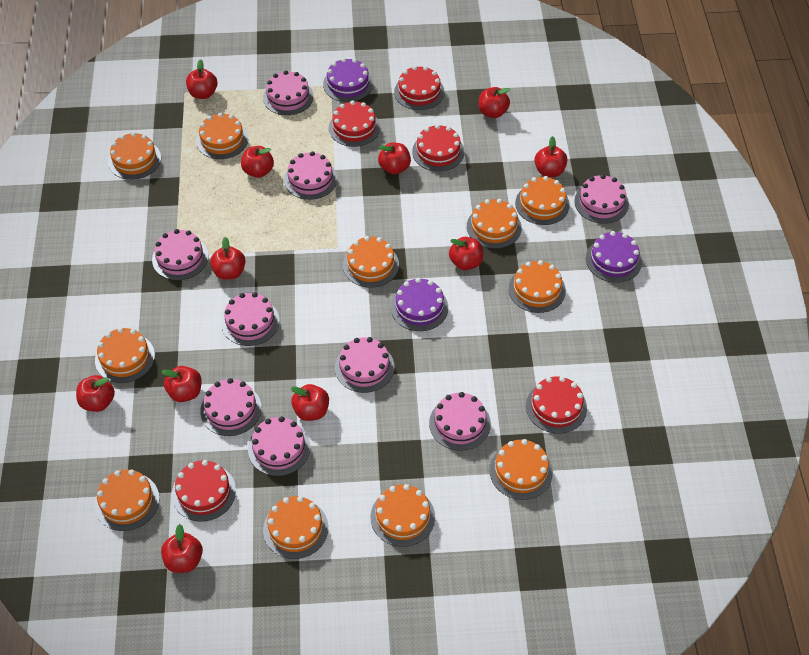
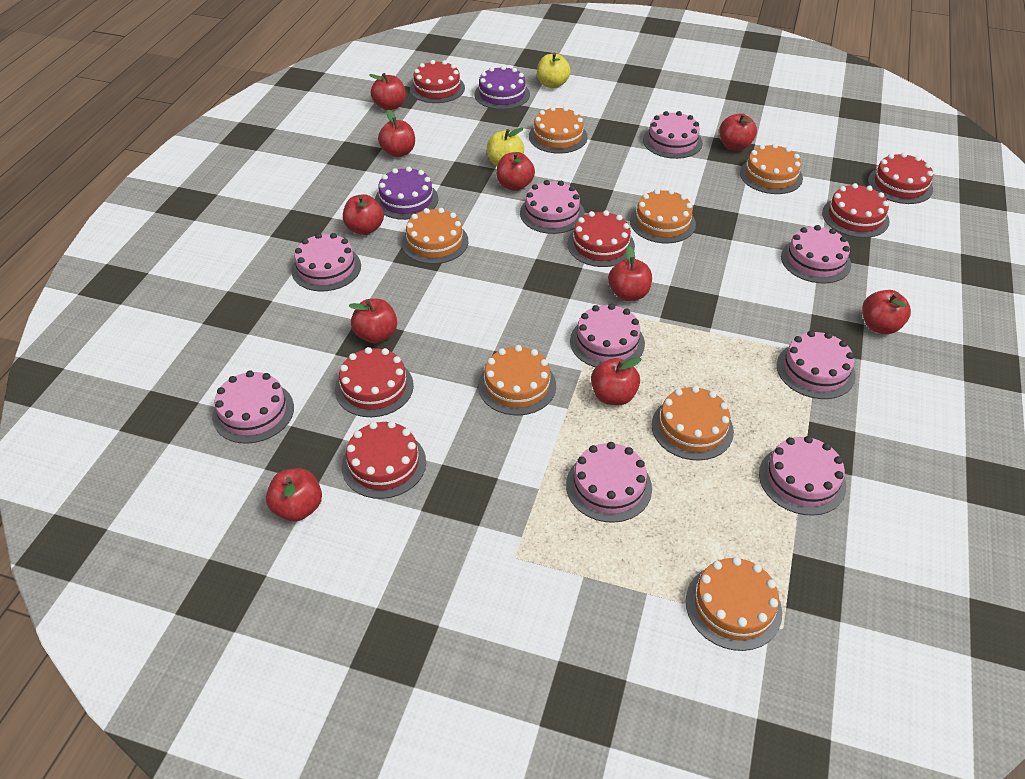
orange cake: [95,327,155,383] [95,469,160,531] [108,132,161,180] [196,113,248,159] [263,496,328,559] [343,236,399,288] [370,484,435,547] [467,199,522,249] [489,439,553,500] [508,260,566,313] [515,176,570,225] = 11 -> [402,208,468,264] [478,345,556,415] [529,106,588,154] [630,189,696,243] [652,386,734,461] [686,557,782,651] [740,143,803,194] = 7
purple cake: [323,58,373,102] [391,278,448,331] [586,231,642,283] = 3 -> [375,167,438,220] [474,65,530,110] = 2
red apple: [76,375,115,412] [161,366,202,402] [161,524,203,573] [186,59,217,99] [210,237,246,280] [241,146,274,178] [291,384,329,421] [378,143,411,174] [449,237,483,270] [479,87,510,118] [534,136,567,177] = 11 -> [266,468,322,521] [343,194,384,235] [349,299,397,343] [369,73,406,110] [378,110,415,157] [496,152,535,191] [591,357,642,405] [608,246,652,301] [719,113,757,151] [862,290,911,334] = 10
red cake: [172,460,236,522] [329,101,380,147] [394,66,445,110] [412,124,465,171] [526,376,587,434] = 5 -> [335,347,414,417] [342,421,426,499] [410,60,465,103] [567,210,635,267] [822,183,890,238] [868,152,933,204] = 6
yellow apple: none = 0 -> [487,127,524,166] [537,53,571,88] = 2

